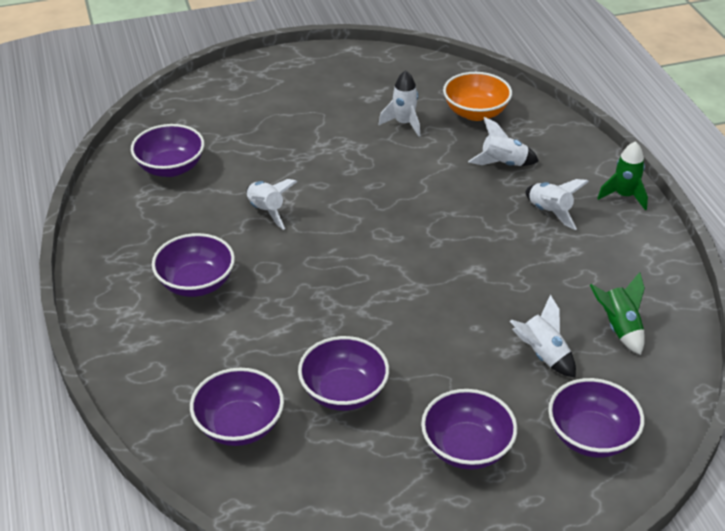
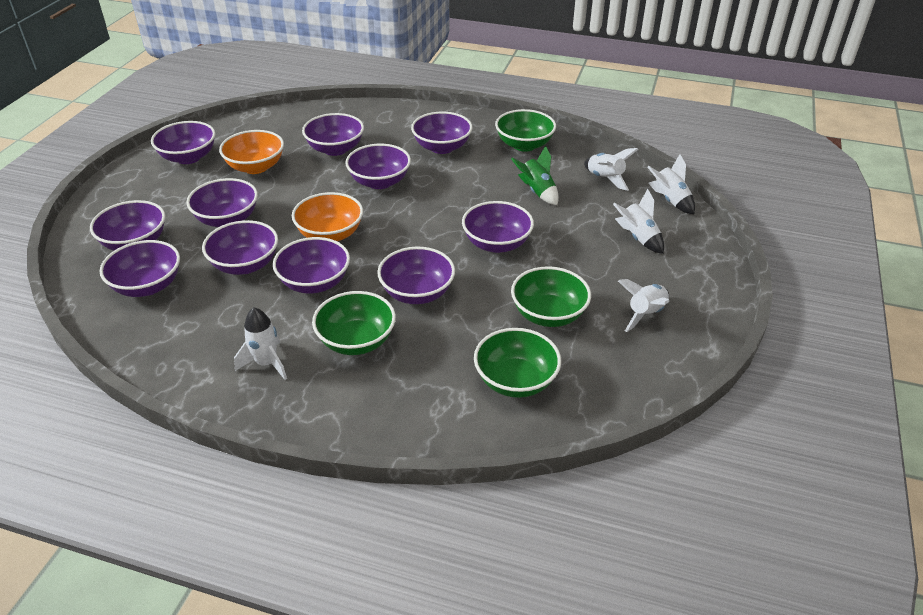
green bowl: none = 0 -> [312,291,396,355] [474,328,561,398] [495,109,556,152] [511,266,591,327] = 4
green rocket: [590,272,645,355] [597,141,648,210] = 2 -> [511,146,559,205] = 1
orange bowl: [443,72,512,121] = 1 -> [219,130,284,174] [292,192,363,241] = 2
purple bowl: [131,124,204,177] [152,233,235,297] [190,368,284,446] [298,336,389,411] [421,389,517,470] [548,378,644,458] = 6 -> [90,200,165,251] [100,240,180,297] [151,121,215,164] [186,178,258,227] [202,220,278,275] [273,237,350,293] [302,113,364,156] [345,144,411,189] [377,247,455,304] [411,112,472,154] [462,201,534,253] = 11

